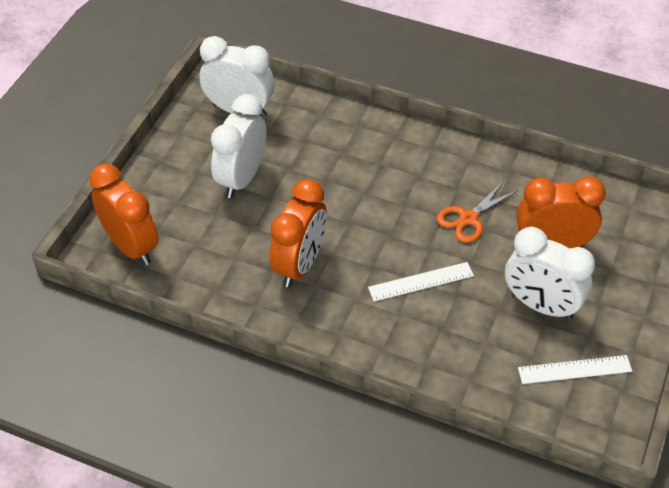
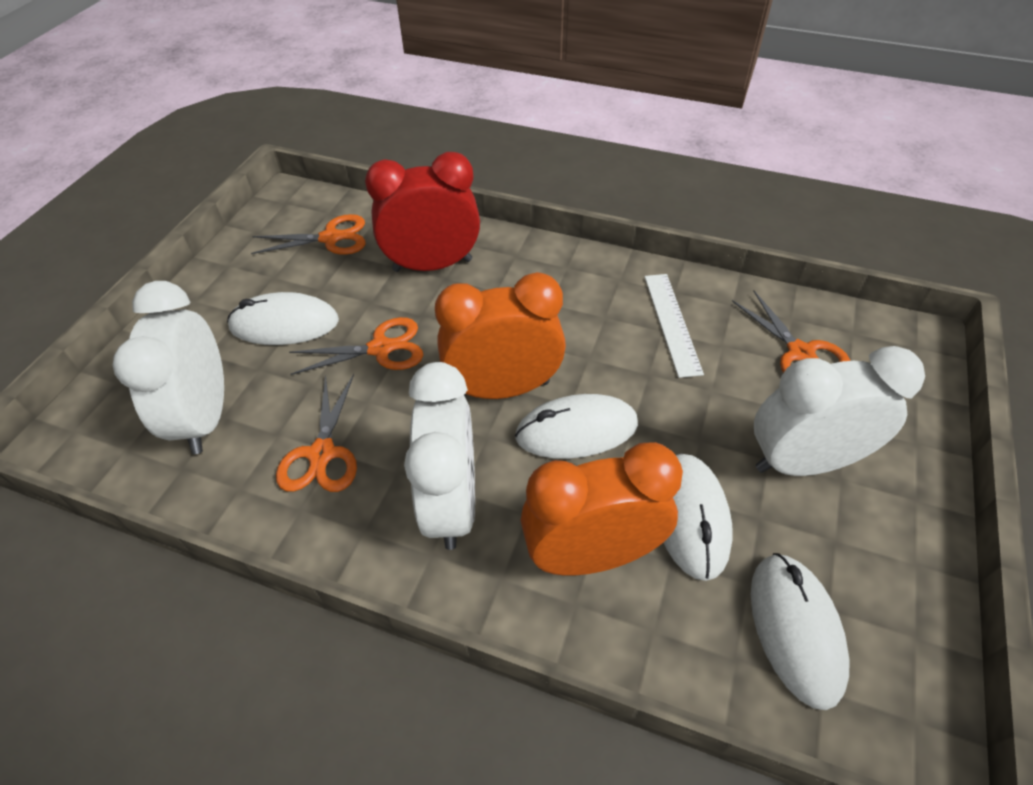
orange clock: [89,164,159,265] [270,179,327,287] [516,176,606,249] = 3 -> [435,272,566,399] [520,442,683,576] = 2
orange scissors: [437,182,519,243] = 1 -> [251,214,366,255] [276,374,357,492] [289,317,423,375] [732,291,850,373] = 4
red clock: none = 0 -> [365,152,480,272] = 1
white mouse: none = 0 -> [227,292,339,345] [515,394,638,459] [663,454,733,581] [751,553,849,710] = 4
white ruler: [368,262,474,302] [518,355,632,384] = 2 -> [644,274,704,378] = 1

